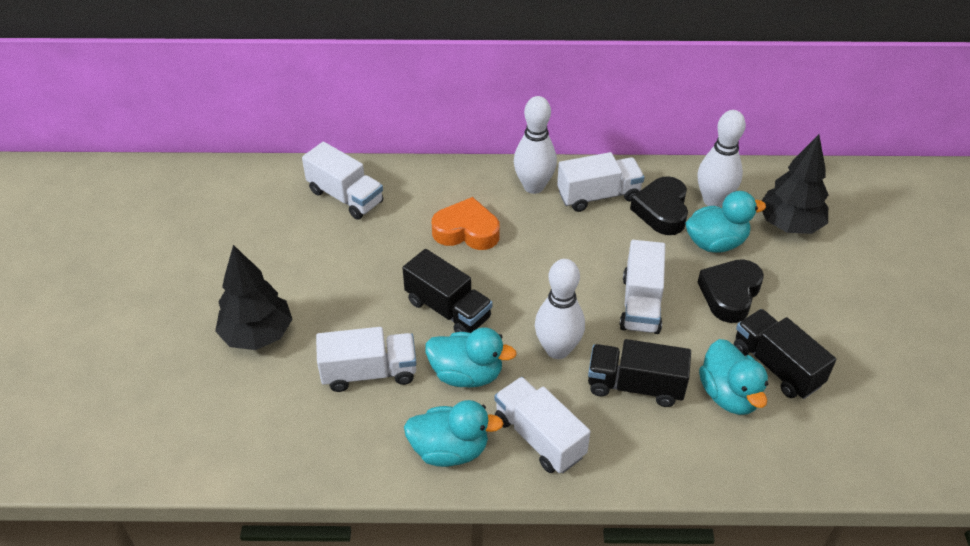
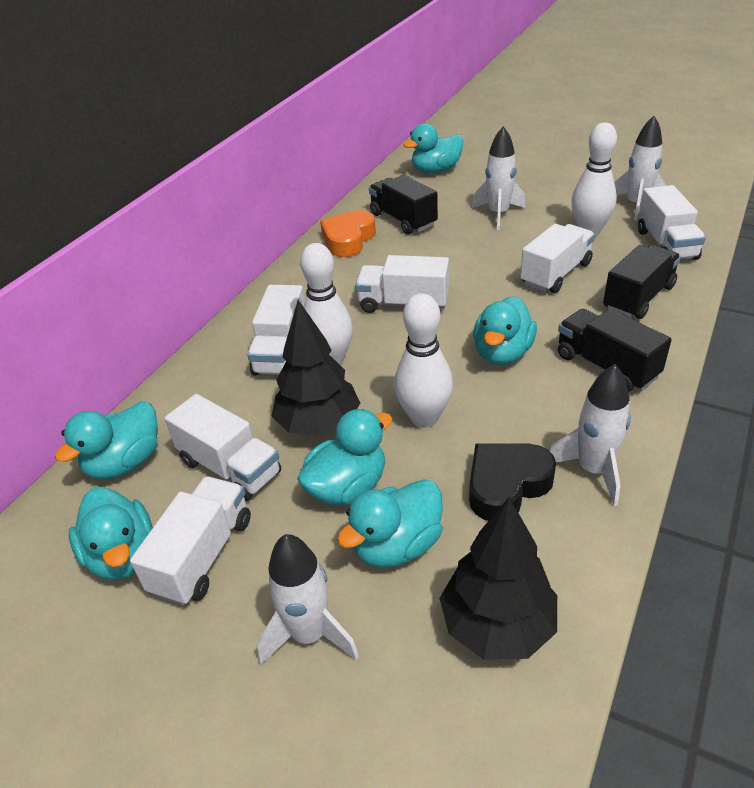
black heart: [630,176,688,235] [698,259,764,323] = 2 -> [469,443,556,521] = 1
turquoise duck: [404,400,504,467] [425,327,517,388] [686,191,766,253] [699,339,768,415] = 4 -> [55,402,158,479] [69,487,153,580] [297,409,392,505] [337,479,443,568] [403,123,463,173] [473,296,537,365] = 6
white rocket: none = 0 -> [257,534,359,665] [472,126,526,230] [549,364,631,506] [614,116,666,220] = 4
white truck: [302,142,383,220] [316,327,416,392] [495,377,590,473] [557,152,644,212] [620,240,665,334] = 5 -> [130,476,251,606] [165,394,281,502] [247,285,305,375] [355,255,449,313] [520,224,595,293] [638,185,706,260] = 6

